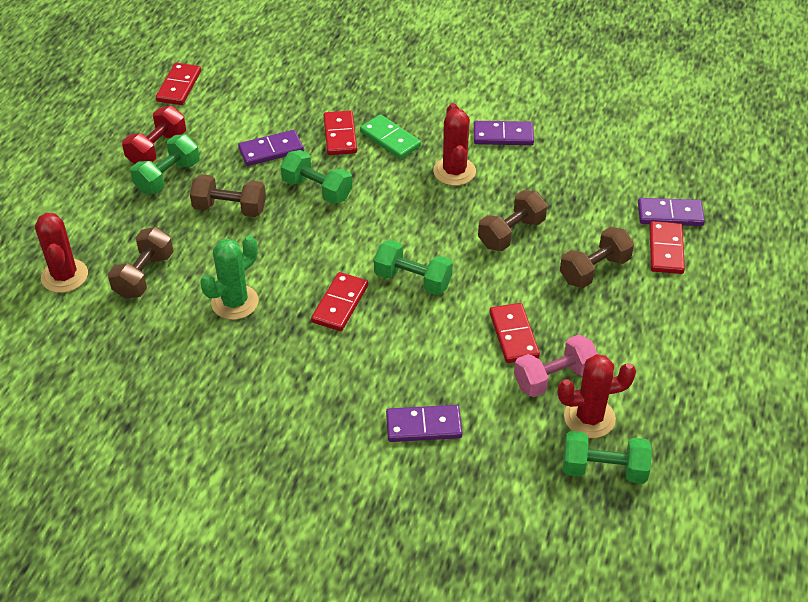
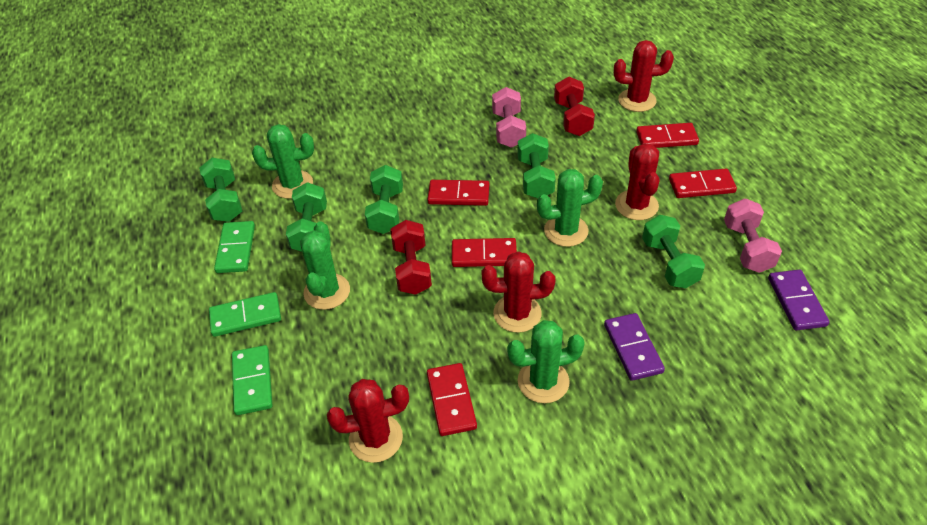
brown dumbbell: [108,227,173,299] [190,174,266,217] [478,190,547,251] [560,227,634,288] = 4 -> none = 0
green cactus: [200,236,259,320] = 1 -> [252,124,314,199] [300,221,350,310] [507,320,585,403] [537,169,603,247] = 4
green domino: [360,114,421,159] = 1 -> [209,292,281,337] [214,221,255,273] [232,345,272,415] = 3
green dumbbell: [130,134,200,194] [281,150,352,204] [374,240,453,295] [563,431,652,484] = 4 -> [199,158,242,222] [286,182,327,252] [365,165,403,234] [517,133,556,198] [642,215,705,288] = 5
pink dumbbell: [514,334,598,397] = 1 -> [492,87,526,148] [724,198,782,273] = 2
purple domino: [238,130,304,166] [386,405,462,442] [474,121,534,145] [638,198,705,226] = 4 -> [604,313,665,381] [768,270,829,330] = 2
red cactus: [35,213,88,293] [433,103,476,186] [558,354,636,438] = 3 -> [327,379,409,463] [481,251,556,333] [614,40,674,112] [615,143,660,220] = 4
red dumbbell: [122,105,186,164] = 1 -> [390,220,432,295] [554,77,595,136] = 2

